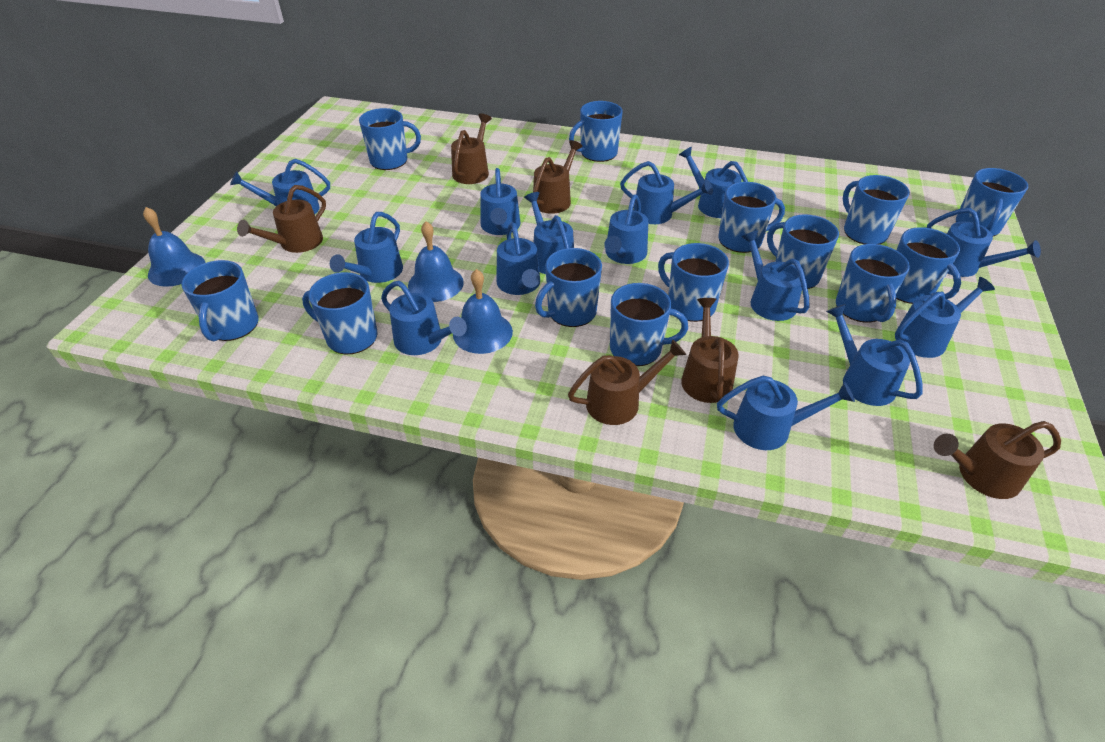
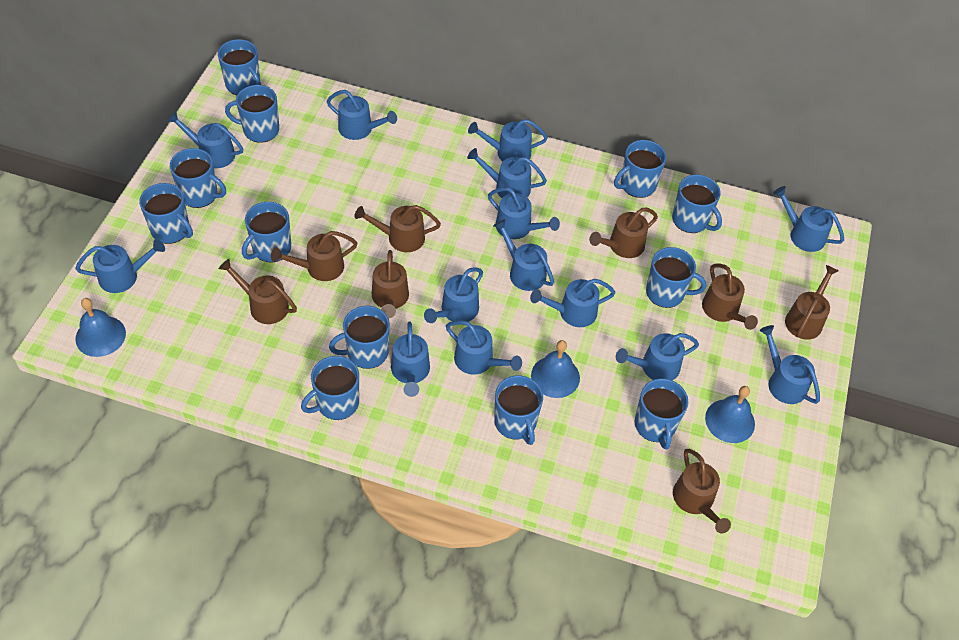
blue mug: [181,260,258,341] [302,272,378,354] [359,108,421,170] [535,248,602,327] [569,101,623,162] [610,283,688,366] [658,243,729,322] [718,182,785,253] [767,214,839,289] [836,244,910,322] [843,175,910,244] [896,227,961,304] [956,168,1028,236] = 13 -> [139,183,193,244] [170,148,226,208] [218,39,261,95] [225,85,279,143] [242,202,291,263] [301,356,359,420] [329,306,390,369] [494,375,543,445] [614,140,666,198] [635,379,688,449] [646,247,706,308] [672,175,722,233] = 12
brown watering can: [237,185,326,253] [451,114,492,184] [533,140,583,214] [568,339,686,425] [681,298,739,403] [934,421,1061,499] = 6 -> [219,259,297,324] [271,231,357,281] [354,205,441,252] [372,250,409,318] [589,208,658,258] [673,448,731,534] [702,264,758,330] [785,265,839,339] = 8

